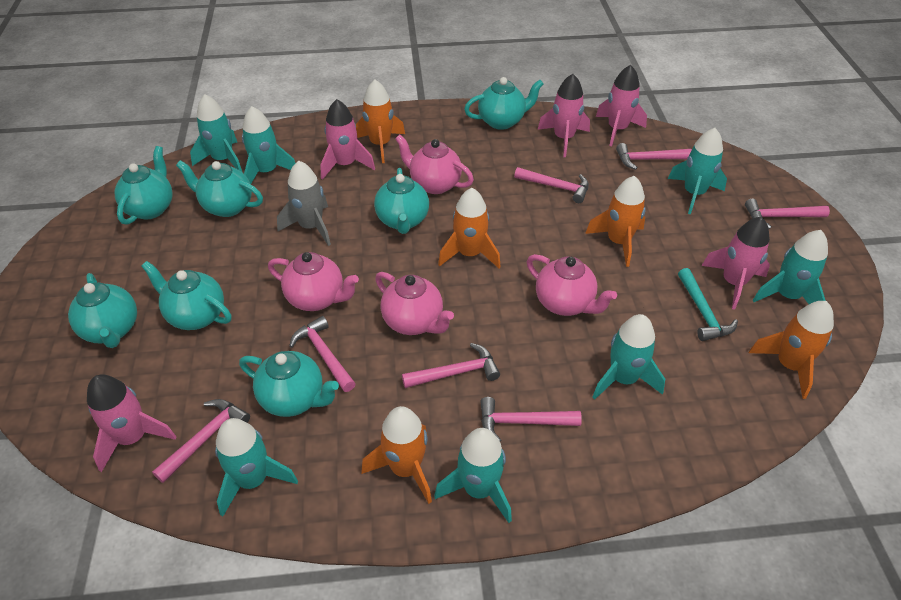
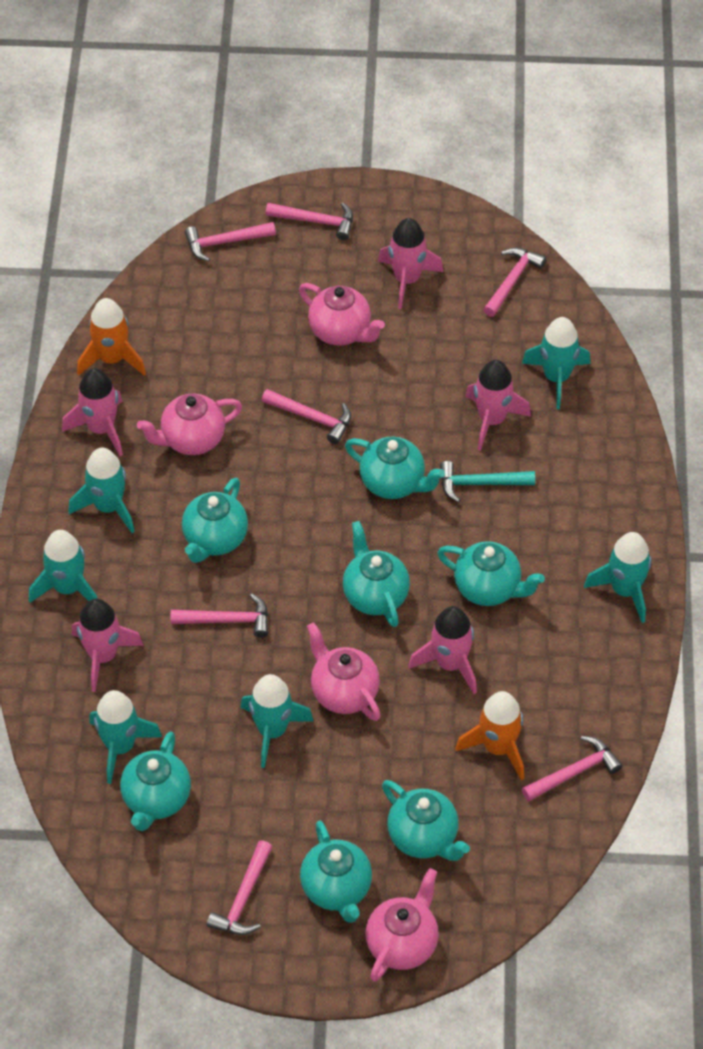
grey rocket: [277,161,331,246] = 1 -> none = 0
orange rocket: [356,80,405,163] [362,406,432,504] [438,188,501,268] [585,176,646,267] [749,301,834,399] = 5 -> [77,298,146,376] [455,691,524,780] = 2
turquoise rocket: [190,94,242,172] [215,418,298,517] [242,106,295,184] [434,428,512,523] [593,314,665,399] [668,128,727,214] [753,230,828,304] = 7 -> [29,530,98,603] [68,448,135,533] [89,690,162,784] [240,674,313,768] [522,317,591,409] [584,532,652,623] = 6

